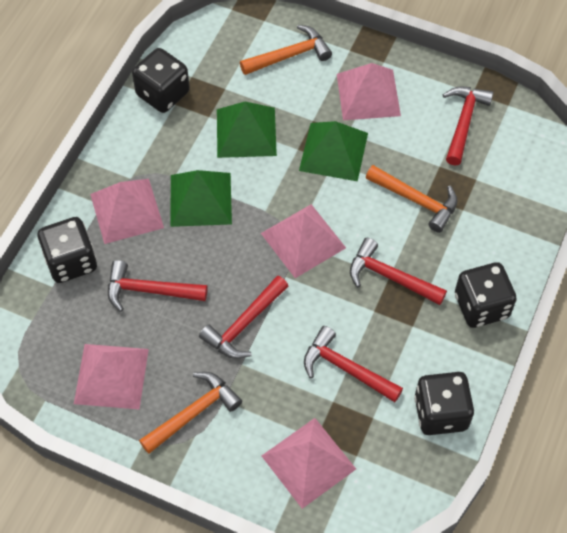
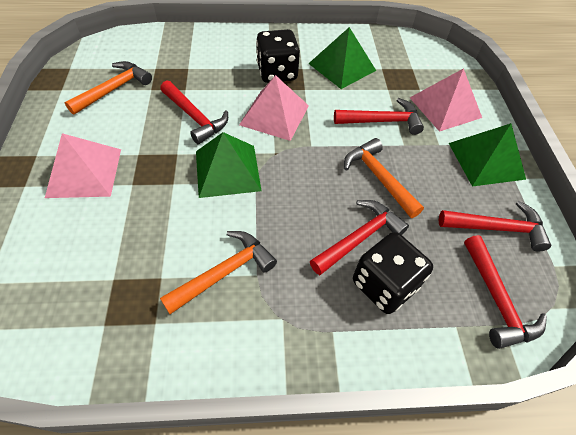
black dice: [38,217,97,283] [132,48,190,113] [414,372,474,435] [455,262,517,328] = 4 -> [256,29,300,83] [353,232,433,314] = 2
pink pyramid: [74,344,149,409] [90,179,164,244] [261,204,346,278] [262,418,356,509] [337,63,401,120] = 5 -> [45,133,121,198] [239,75,309,141] [410,68,482,132] = 3

